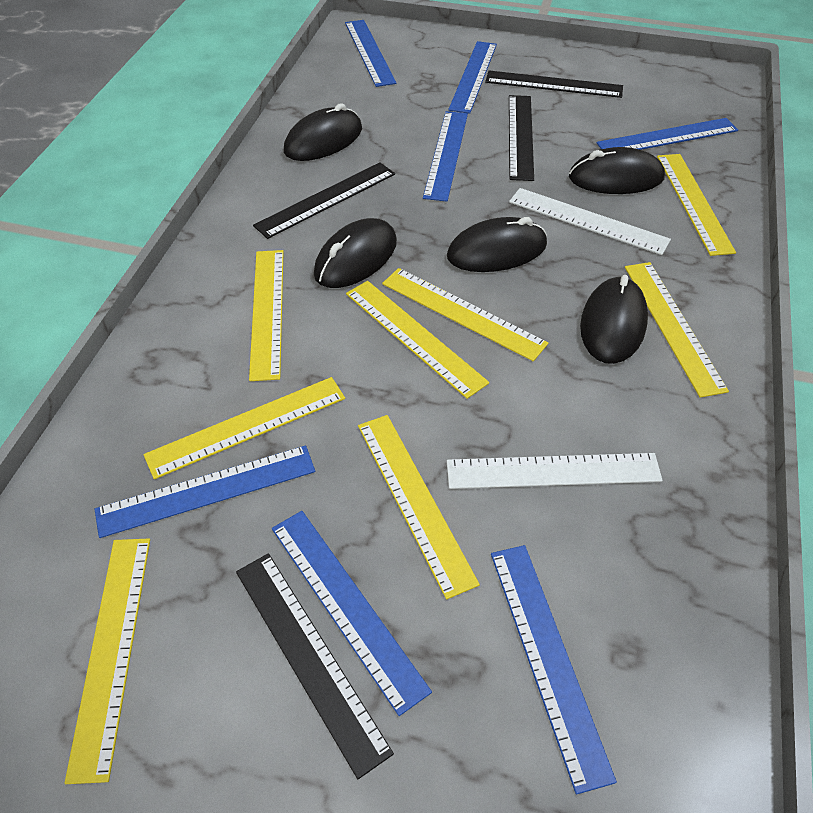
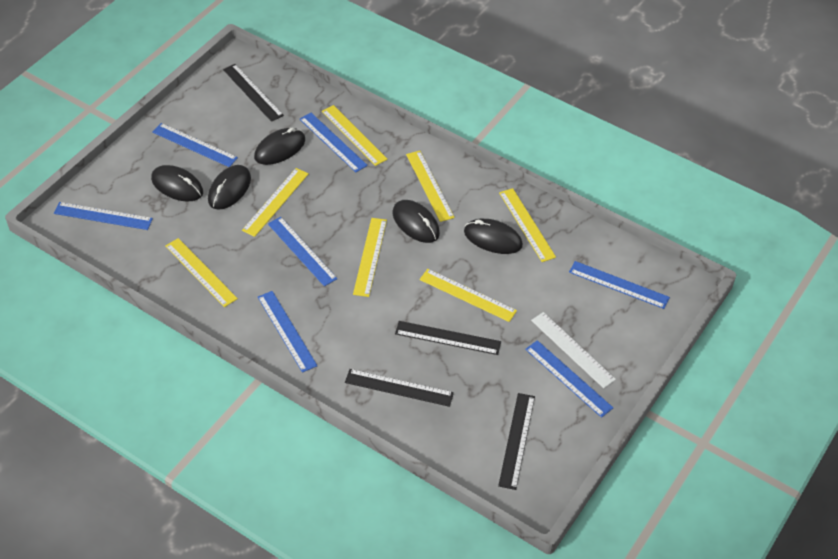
white ruler: [447,453,663,489] [509,188,671,255] = 2 -> [531,312,616,388] = 1
yellow ruler: [65,538,150,784] [143,377,345,479] [249,250,284,381] [346,281,489,399] [358,415,480,599] [382,268,548,361] [625,262,729,398] [657,154,736,256] = 8 -> [165,238,238,307] [242,168,309,237] [322,105,387,166] [353,218,387,297] [406,151,455,222] [420,269,517,322] [499,188,556,262] = 7

